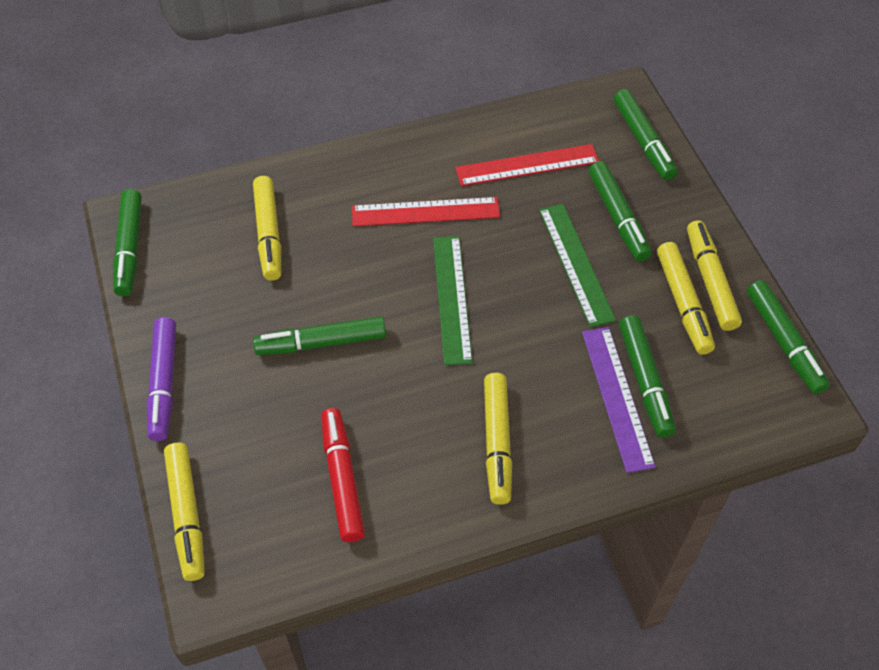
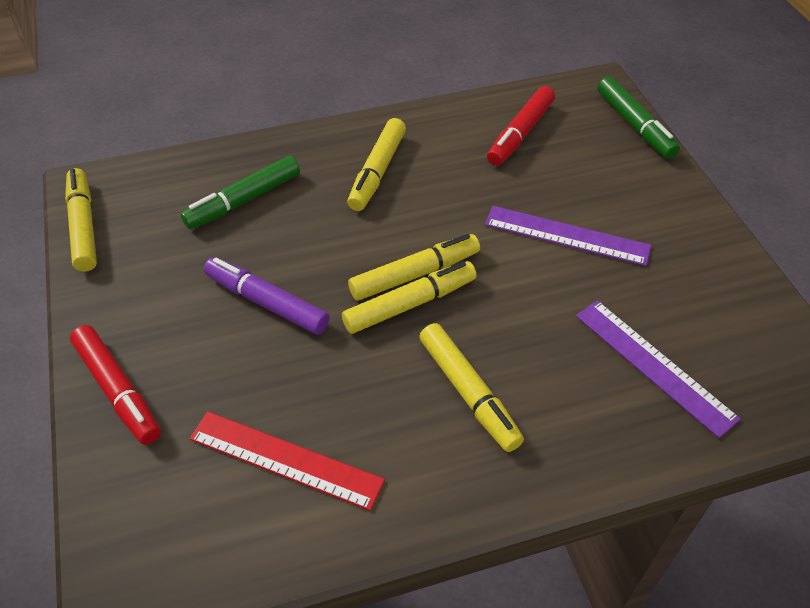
green marker: [113,189,142,296] [253,317,386,355] [588,161,652,261] [613,89,678,180] [619,315,676,438] [747,280,830,394] = 6 -> [181,156,300,229] [597,77,680,159] = 2
green ruler: [433,236,473,365] [539,204,616,327] = 2 -> none = 0
purple ruler: [582,327,656,473] = 1 -> [485,206,651,266] [576,300,741,438] = 2
red marker: [321,408,365,542] = 1 -> [70,325,161,445] [487,86,555,166] = 2
red ruler: [352,197,500,226] [455,144,599,186] = 2 -> [190,411,385,511] = 1

